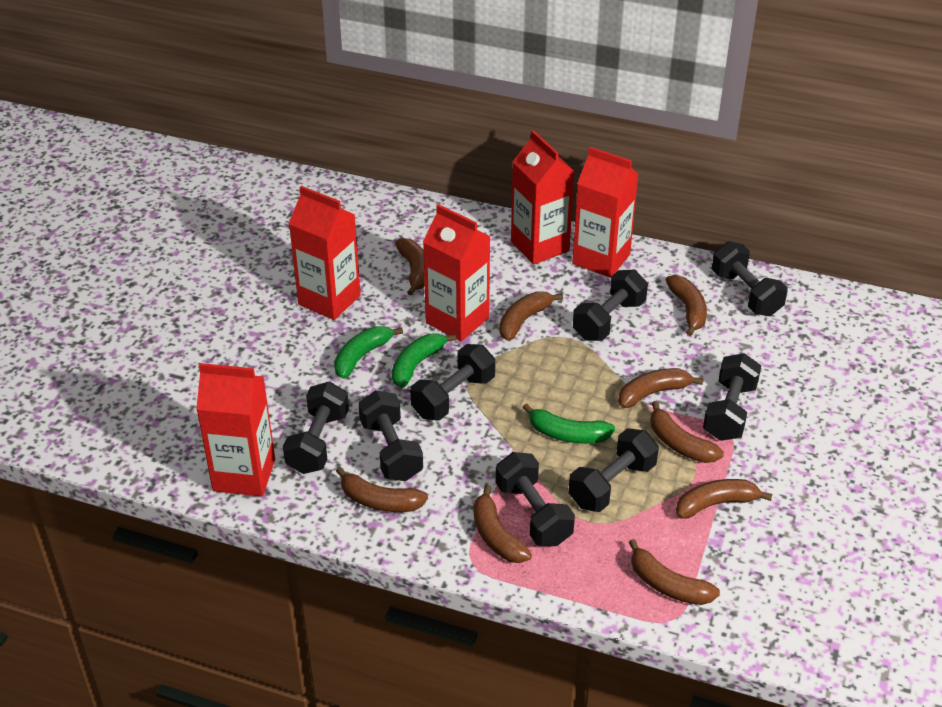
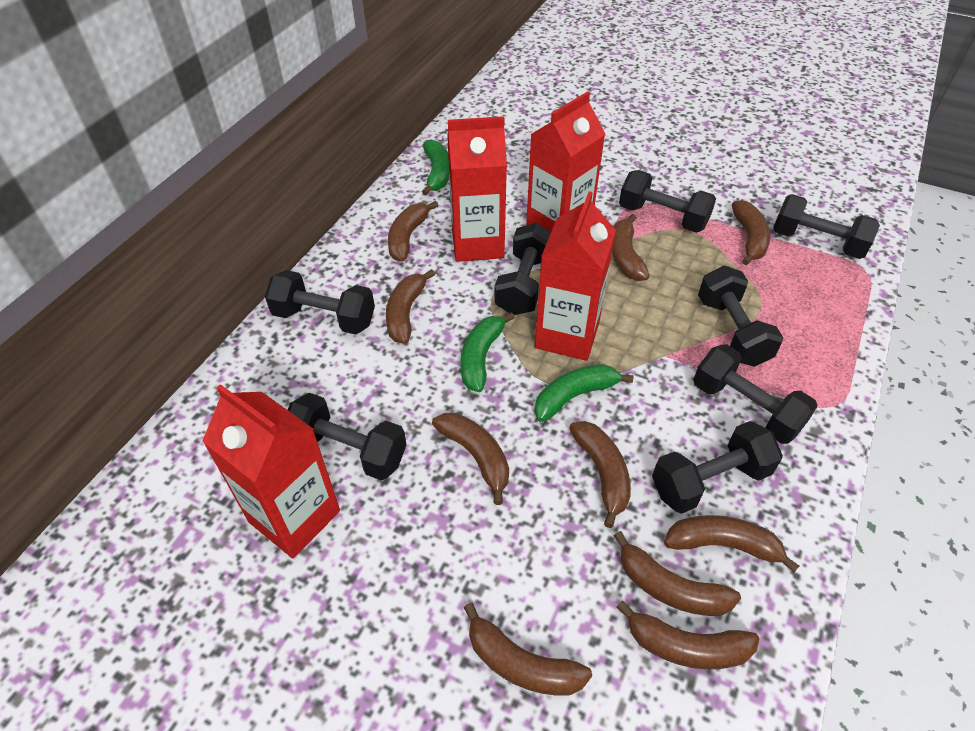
brown banana: [336,467,428,512] [395,238,425,296] [473,485,532,563] [499,291,563,341] [618,368,704,408] [629,539,720,605] [651,401,724,463] [666,275,707,336] [676,479,772,519] = 9 -> [386,269,435,344] [388,201,439,261] [432,413,509,505] [464,603,592,696] [569,421,631,528] [612,214,650,281] [614,531,741,616] [616,601,760,669] [664,515,799,572] [732,200,770,265] = 10
red carton: [196,363,275,497] [289,186,361,320] [423,204,490,341] [511,130,575,265] [572,147,639,278] = 5 -> [202,384,340,558] [447,116,507,262] [526,91,605,232] [535,191,616,361] = 4

